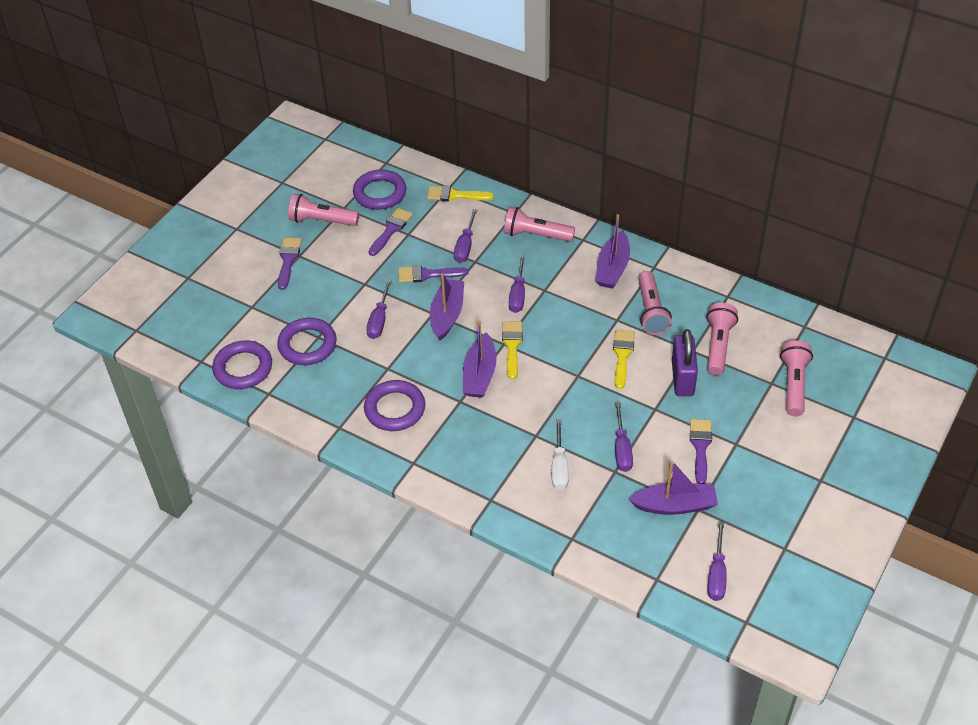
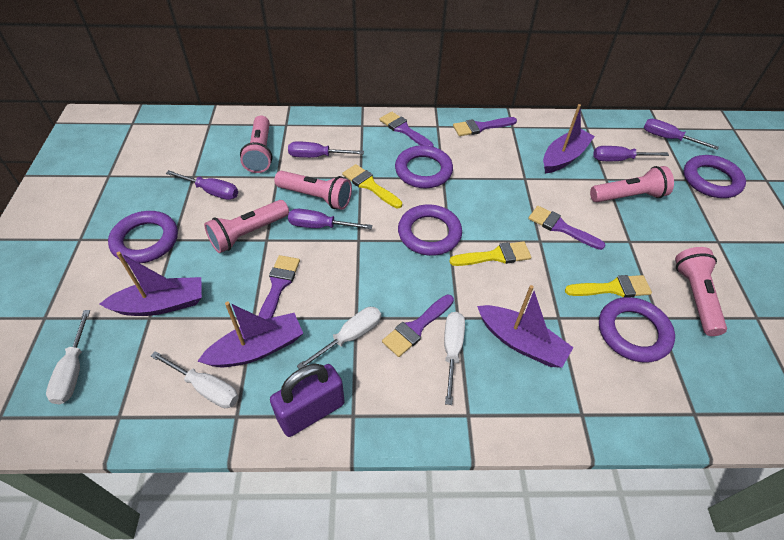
purple brush: [278,238,302,290] [369,208,413,256] [398,265,468,283] [690,419,712,484] = 4 -> [258,255,300,319] [379,111,434,146] [382,295,454,357] [453,117,517,136] [528,206,605,250] = 5
purple ring: [212,340,272,389] [277,318,337,365] [353,170,406,210] [364,380,425,431] = 4 -> [108,211,178,263] [395,145,453,188] [398,205,462,256] [599,297,675,363] [683,155,746,198] = 5
white screwdriver: [552,419,569,490] = 1 -> [46,310,90,404] [151,351,239,408] [297,307,381,369] [444,312,465,405] = 4

